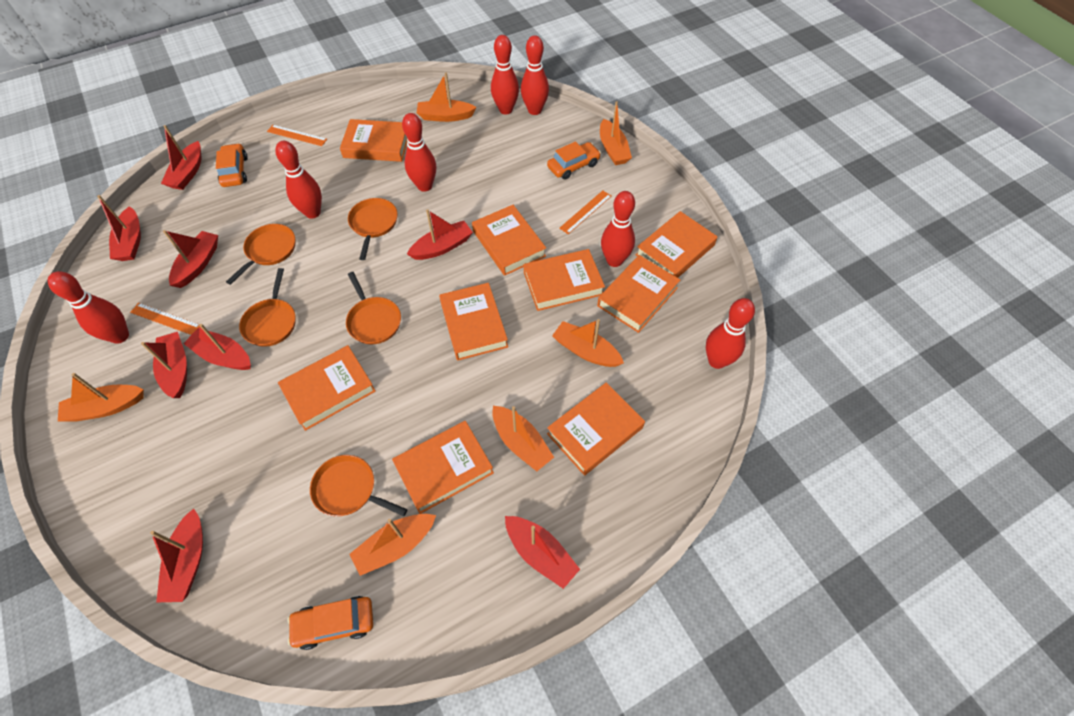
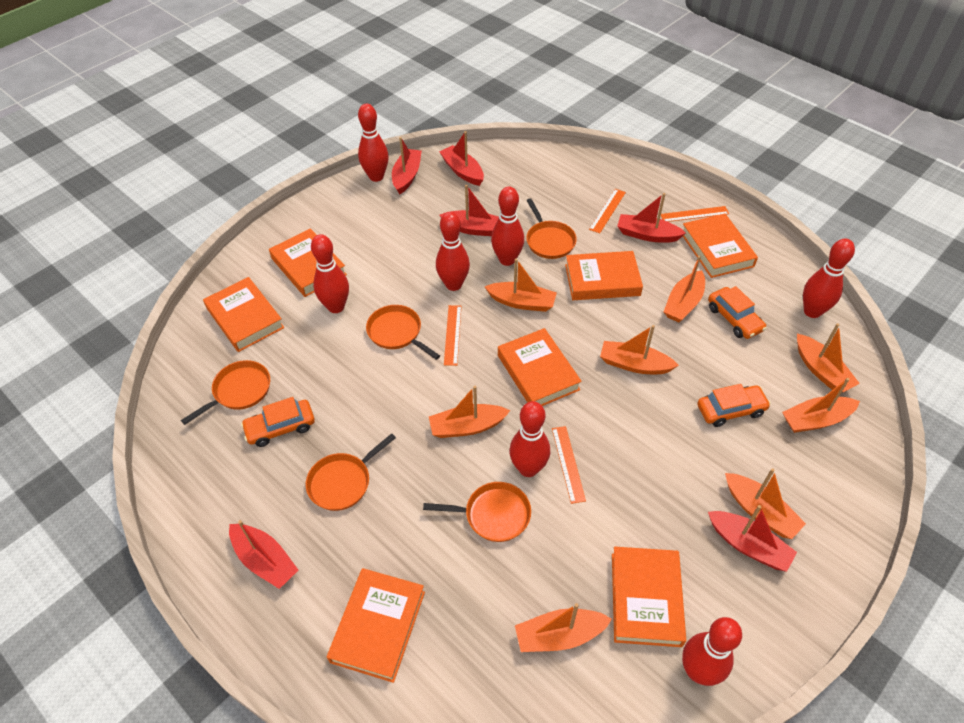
orange boat: [58,373,144,422] [349,514,436,576] [417,72,477,122] [492,406,554,471] [552,319,624,367] [600,101,632,165] = 6 -> [429,386,510,438] [485,258,557,312] [515,603,612,652] [600,325,679,374] [664,256,705,322] [725,468,806,539] [782,378,860,433] [797,323,860,392] = 8
orange book: [278,345,376,431] [340,119,408,162] [392,421,494,514] [439,283,508,361] [472,205,546,276] [523,249,605,311] [547,382,645,475] [597,255,680,333] [636,211,718,278] = 9 -> [203,277,284,352] [269,228,347,297] [327,568,425,683] [498,328,582,406] [565,251,643,300] [612,547,686,647] [683,213,758,278] = 7
orange ruler: [130,303,200,335] [267,125,327,146] [559,190,611,234] = 3 -> [444,305,461,366] [552,426,586,504] [589,189,626,233] [661,206,729,222] = 4
red boat: [97,195,141,261] [141,332,187,398] [150,508,203,602] [161,125,202,190] [163,230,218,288] [183,324,251,370] [407,209,473,260] [505,516,580,589] = 8 -> [229,520,298,589] [392,137,422,194] [439,131,484,186] [440,185,499,236] [617,193,686,243] [708,505,797,572] = 6

